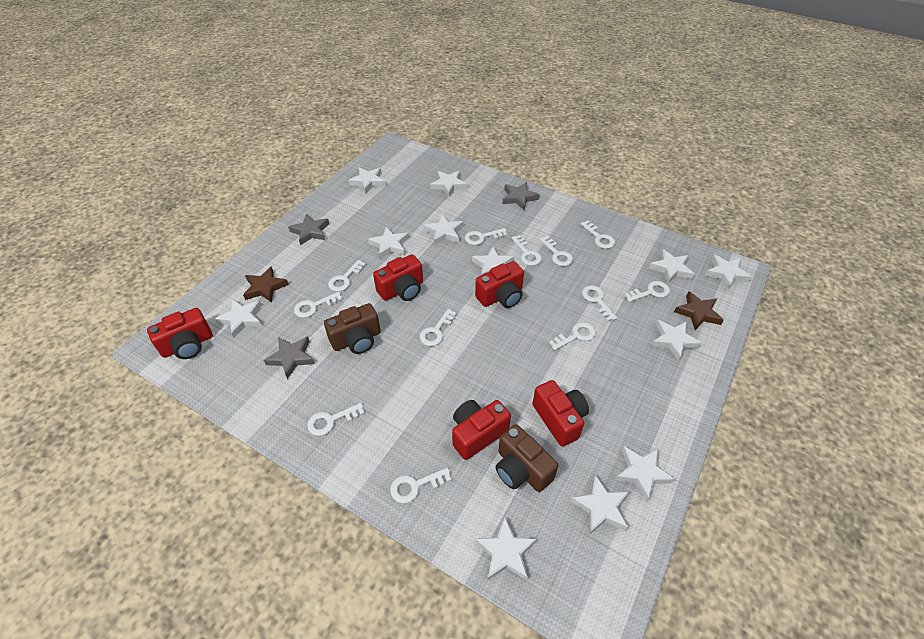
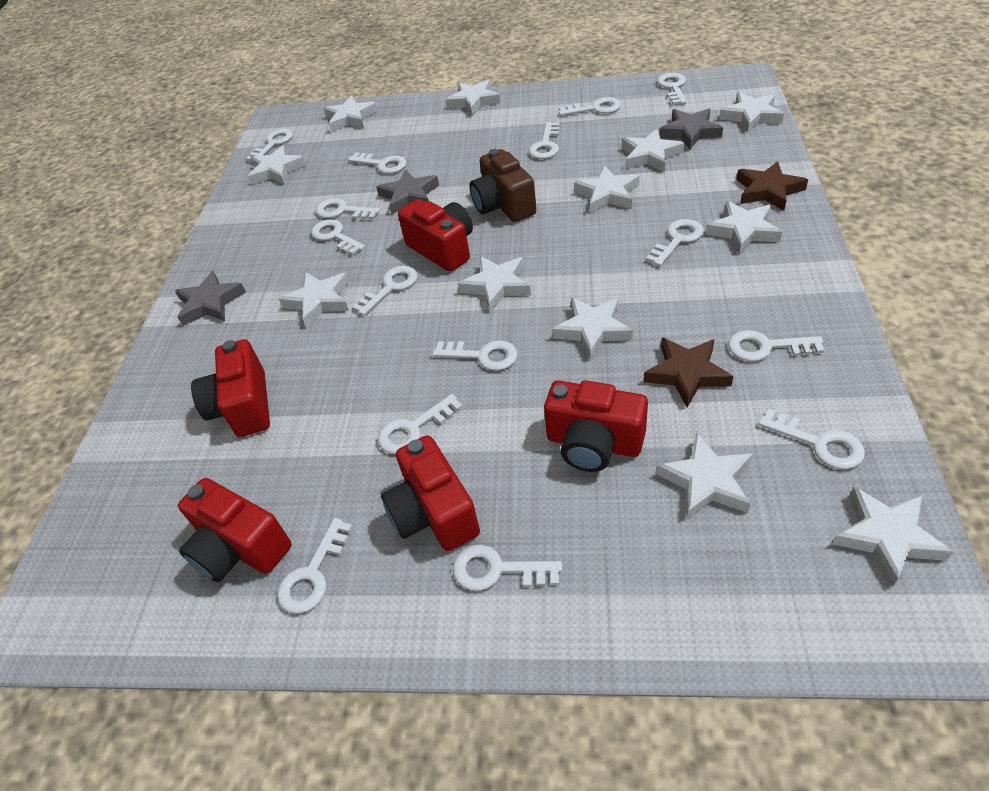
brown camera: [324,303,381,354] [495,424,558,492] = 2 -> [469,149,536,222] = 1
white key: [294,292,343,318] [307,403,365,436] [328,260,366,292] [390,468,452,503] [420,309,457,346] [465,228,508,245] [511,235,542,266] [540,236,573,266] [549,322,596,350] [581,221,615,249] [582,285,617,322] [624,281,670,302] = 12 -> [246,129,293,161] [277,518,353,614] [311,219,365,255] [316,198,380,219] [348,152,406,174] [353,266,417,316] [378,394,463,454] [432,340,517,371] [453,545,562,591] [529,122,560,159] [559,97,621,116] [646,219,704,266] [657,73,687,105] [728,330,824,361] [758,409,865,469] = 15

